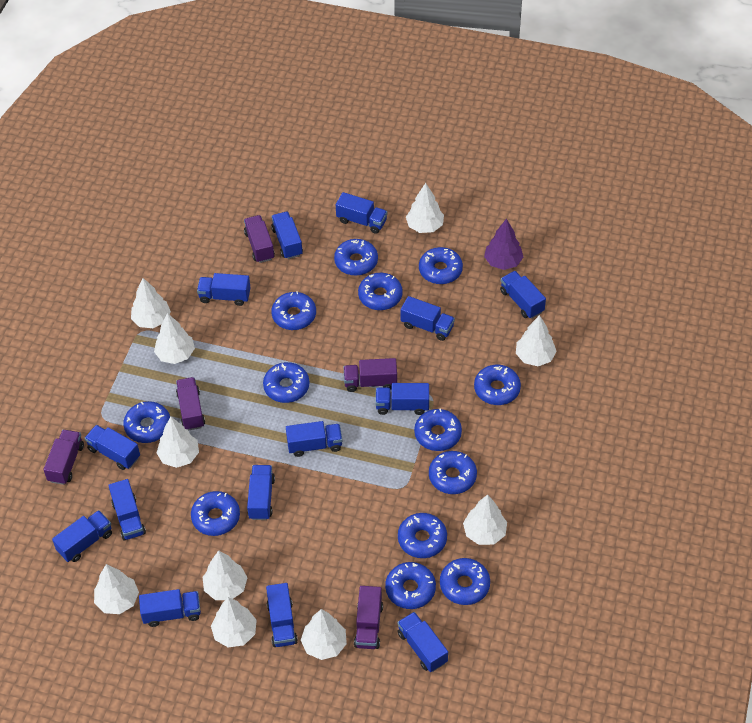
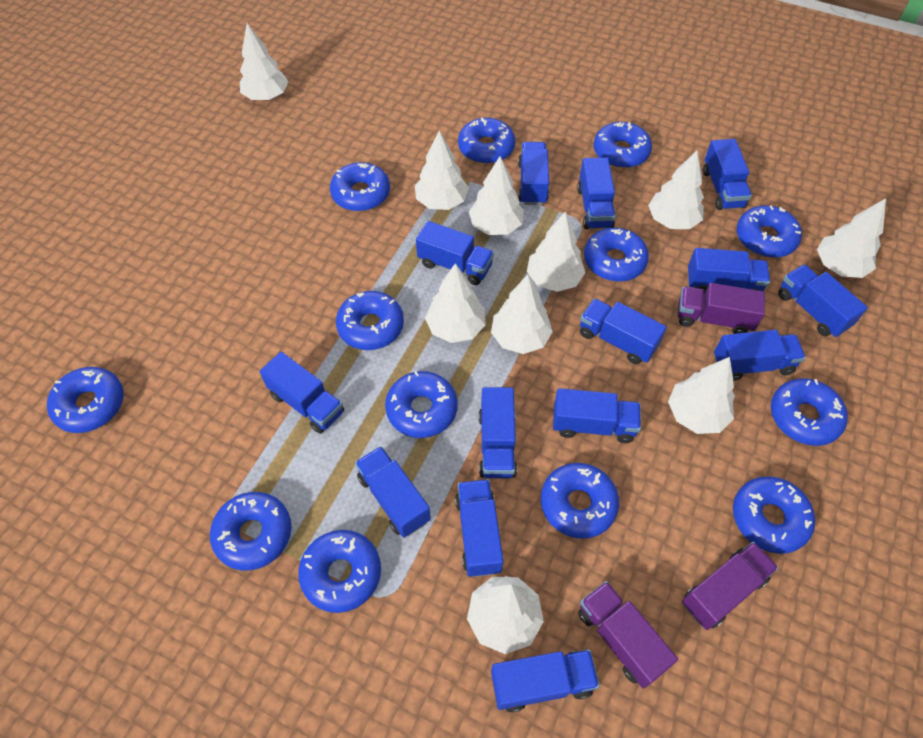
purple tree: [484,219,523,270] = 1 -> none = 0
purple truck: [43,430,84,485] [176,377,205,431] [244,215,275,263] [344,358,397,392] [354,586,383,649] = 5 -> [578,581,678,689] [678,283,765,334] [682,542,778,630] = 3

